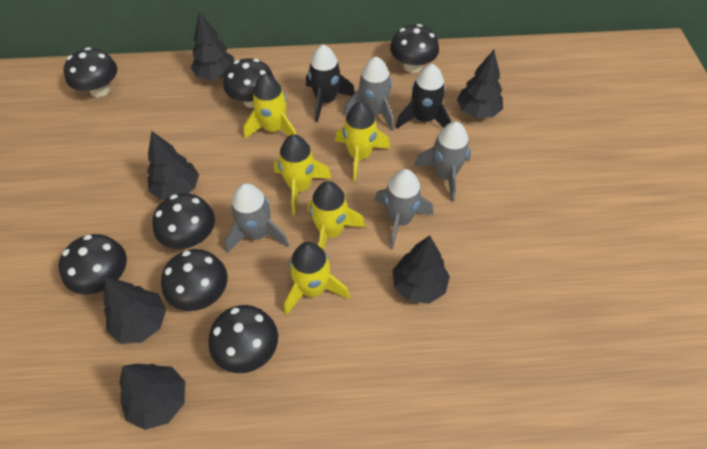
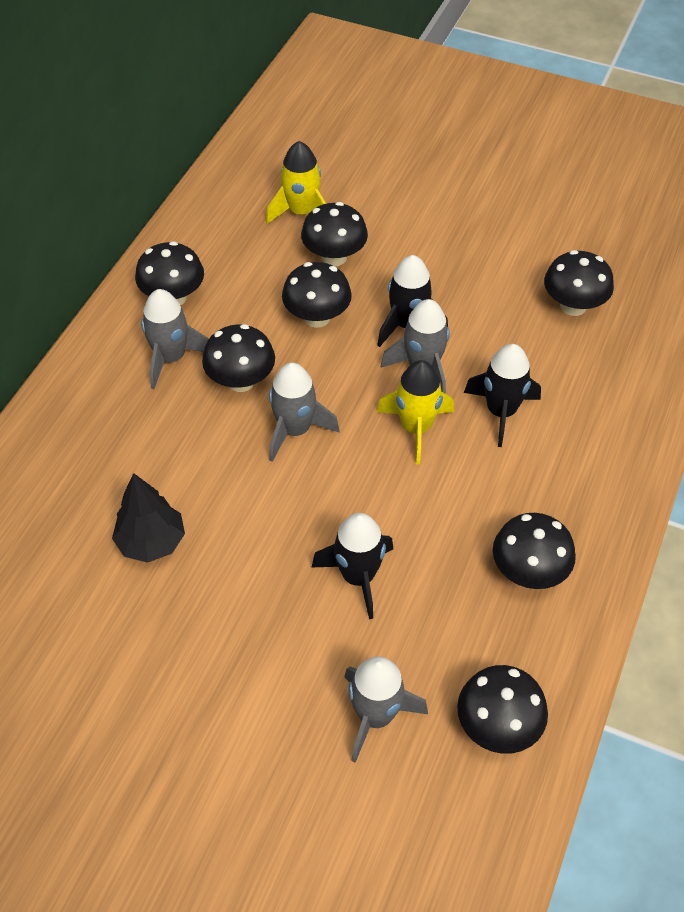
black rocket: [306,45,355,122] [396,64,451,129] = 2 -> [312,513,393,619] [377,255,448,347] [464,344,541,447] = 3
black tree: [104,277,166,344] [119,364,185,430] [147,131,199,200] [191,12,234,80] [393,236,450,304] [457,50,503,118] = 6 -> [112,473,185,563] = 1
yellow rocket: [243,74,297,139] [274,134,331,215] [284,242,350,315] [308,181,365,250] [335,102,390,181] = 5 -> [266,141,326,224] [377,360,454,464] = 2

